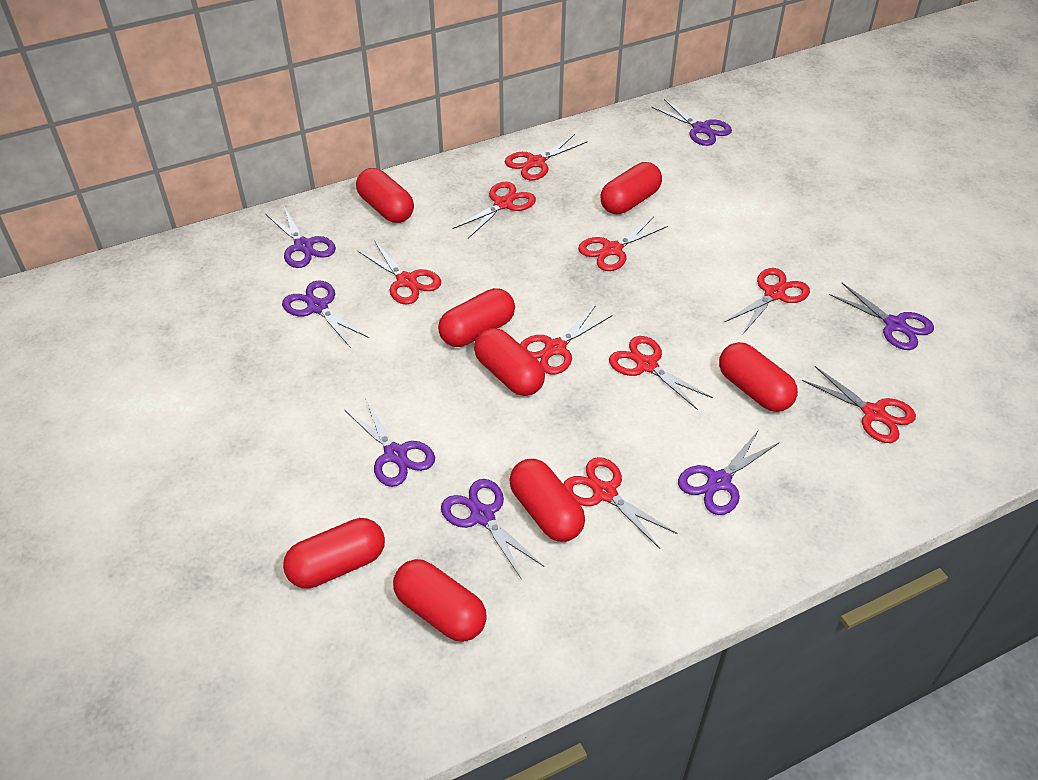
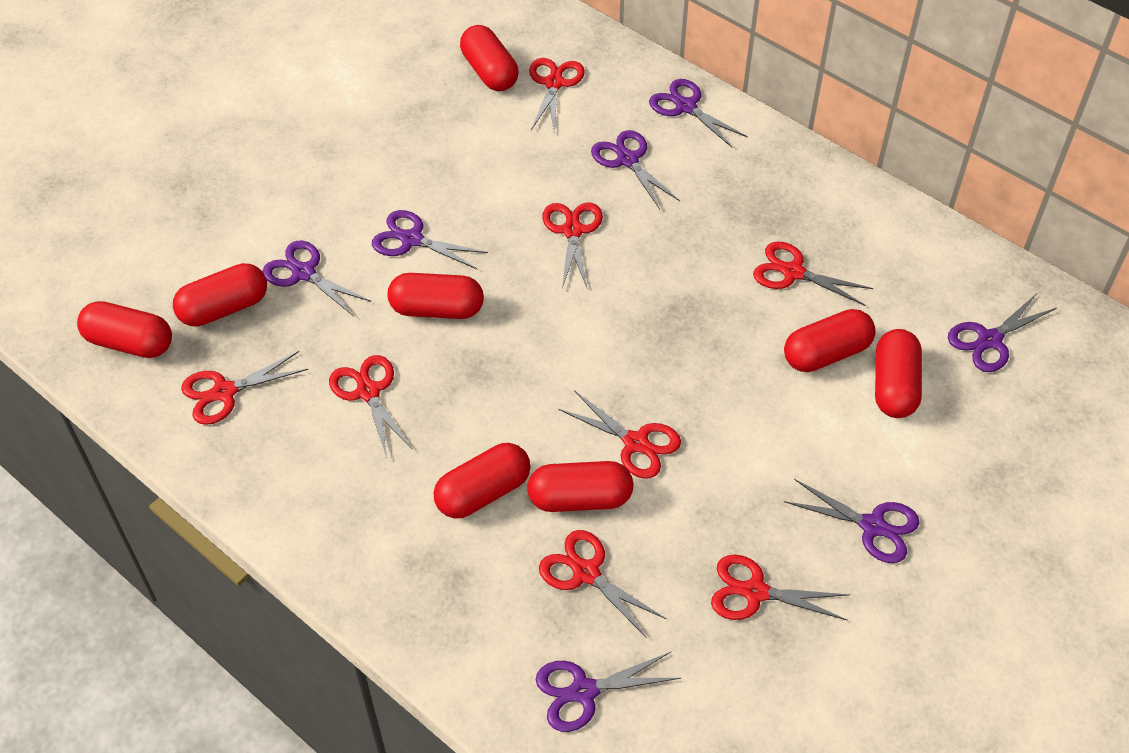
red scissors: [358,240,441,304] [453,181,536,238] [505,134,588,180] [520,305,613,375] [564,457,677,549] [578,217,668,271] [609,336,713,410] [725,268,810,334] [801,366,916,443] = 9 -> [181,351,308,425] [329,355,413,457] [529,58,585,131] [539,530,666,638] [542,203,603,290] [558,390,681,479] [711,555,850,621] [753,241,873,306] = 8

